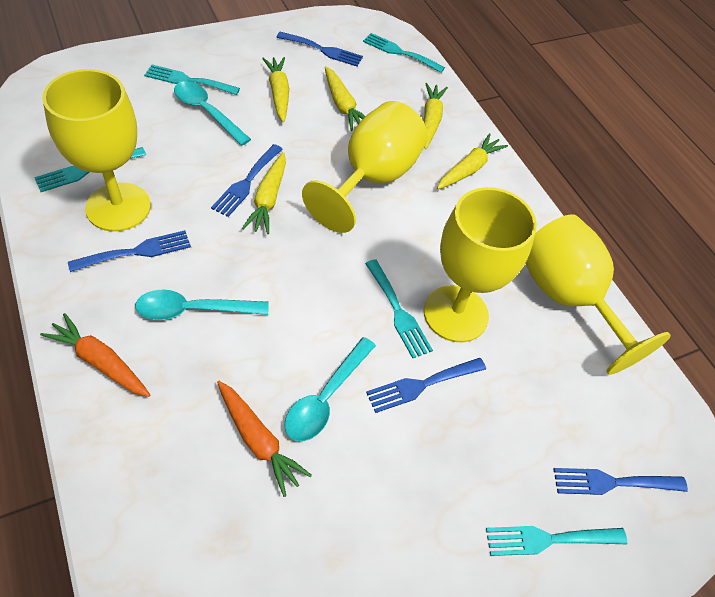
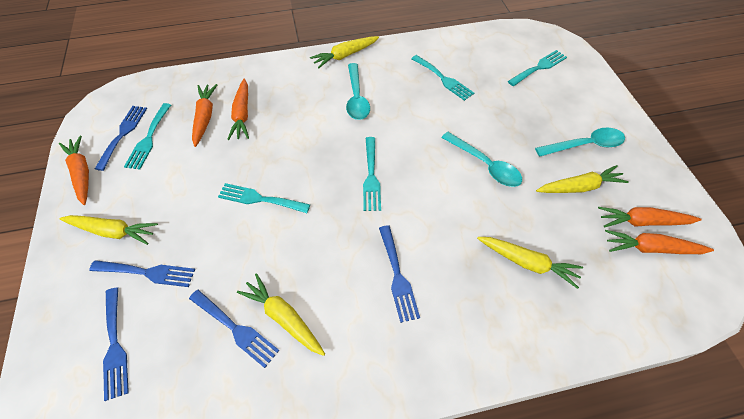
orange carrot: [40,313,150,397] [217,381,312,497] = 2 -> [59,136,89,205] [192,84,217,147] [227,79,249,140] [598,207,702,228] [605,230,714,254] = 5
yellow goblet: [42,69,151,232] [302,101,428,233] [424,187,537,342] [525,214,671,375] = 4 -> none = 0

